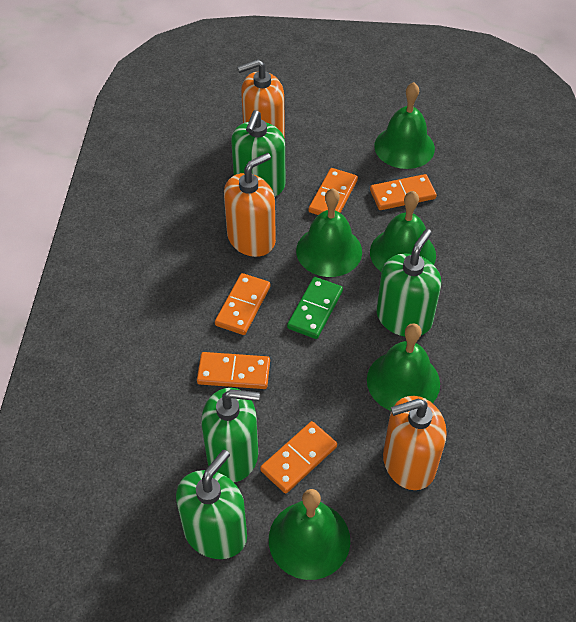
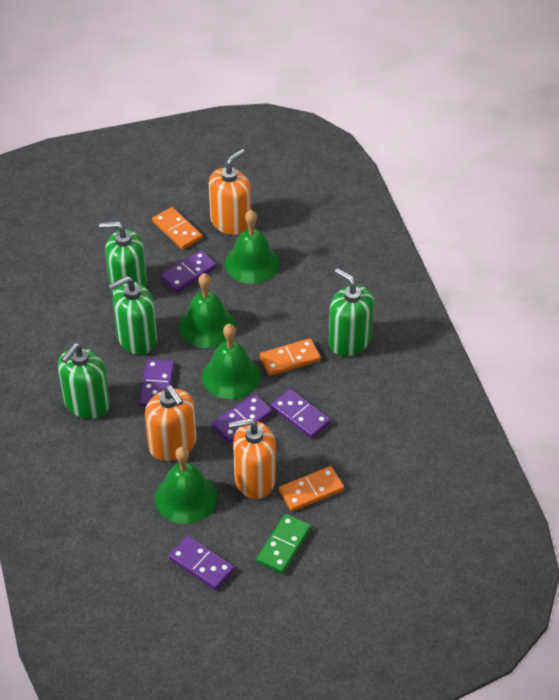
green bell: [269,489,350,580] [296,188,362,277] [367,323,440,411] [370,191,436,272] [374,82,435,169] = 5 -> [155,447,217,524] [179,273,236,348] [202,324,261,399] [225,210,280,284] = 4
orange domino: [197,352,270,389] [215,273,270,335] [260,421,337,494] [309,168,358,215] [370,174,437,210] = 5 -> [152,207,202,250] [260,338,321,376] [279,466,344,512] = 3
purple domino: none = 0 -> [139,359,174,407] [160,250,217,292] [169,536,235,590] [212,394,273,443] [271,389,331,438] = 5

